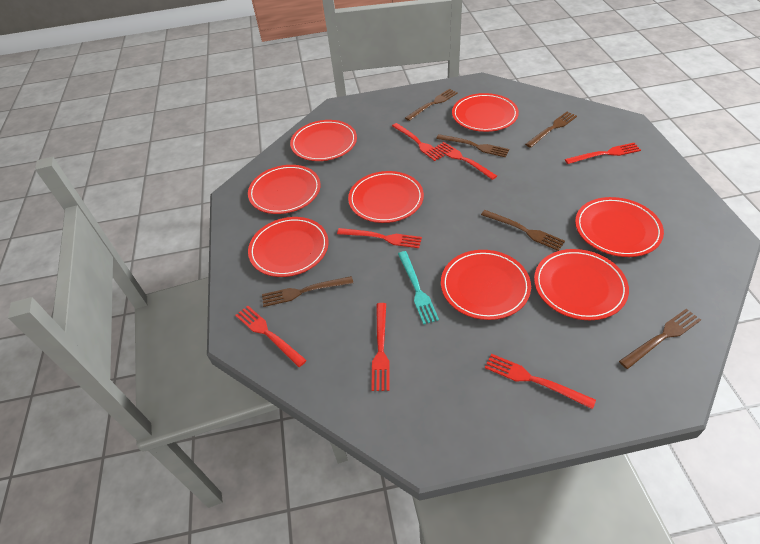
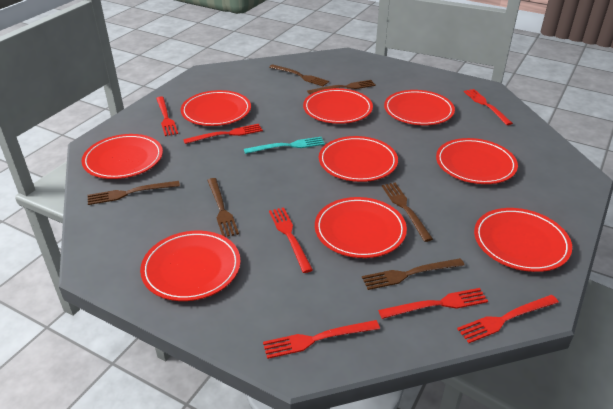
red plate: [248,165,320,214] [248,217,329,277] [290,120,357,161] [348,171,424,223] [441,250,531,320] [452,93,519,132] [534,249,629,320] [575,197,664,257] = 8 -> [82,134,163,179] [140,231,241,301] [181,90,251,126] [303,88,373,124] [315,197,407,258] [319,136,398,182] [384,90,455,125] [436,138,518,184] [474,208,572,272] = 9

